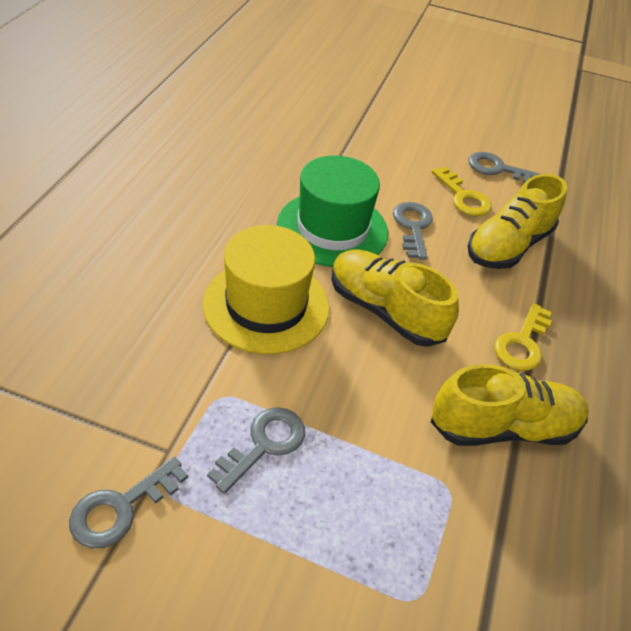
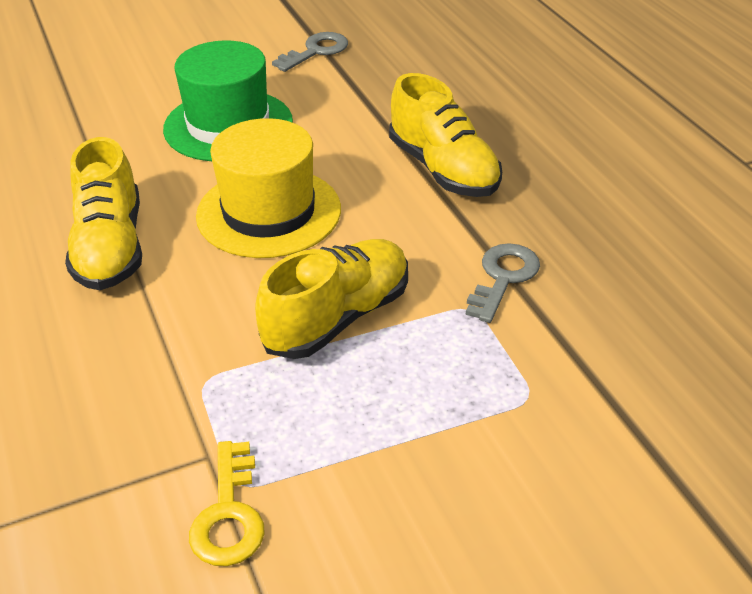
grey key: [69,457,188,548] [207,407,305,494] [393,202,433,260] [469,152,540,183] = 4 -> [272,32,348,72] [466,243,540,323] = 2
yellow key: [432,167,492,216] [494,303,552,371] = 2 -> [189,441,265,566] = 1

